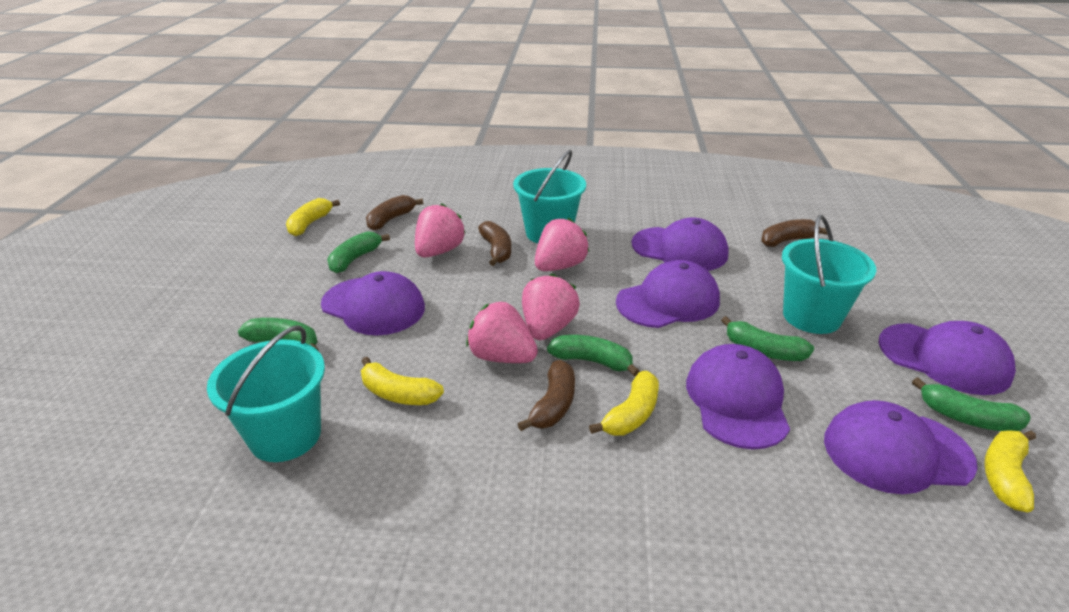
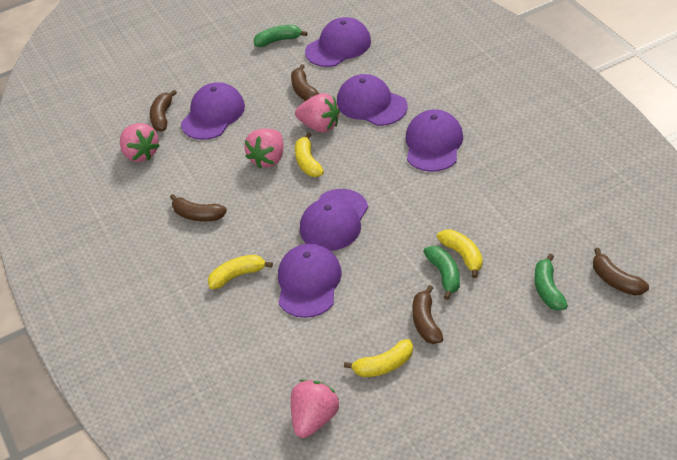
brown banana: [366,195,423,231] [478,221,511,266] [518,360,575,431] [761,219,828,247] = 4 -> [150,90,177,132] [170,194,227,222] [291,64,319,101] [412,285,443,344] [593,248,649,296] = 5
green banana: [238,318,319,351] [327,231,390,273] [547,335,640,377] [721,316,814,361] [912,377,1031,431] = 5 -> [254,25,308,47] [423,246,460,300] [534,254,568,310] = 3
turquoise bucket: [207,325,325,462] [513,150,586,243] [782,215,876,334] = 3 -> none = 0

